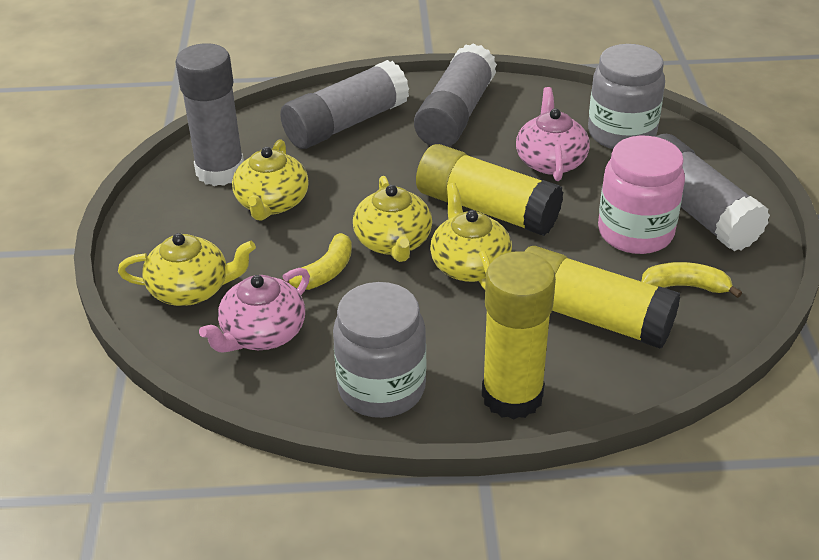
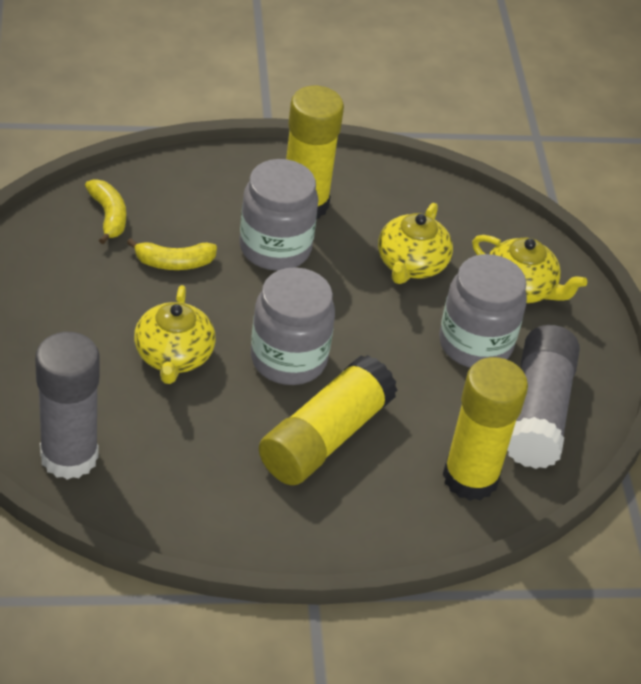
grey glue stick: [176,43,244,186] [280,60,409,149] [414,43,497,147] [655,134,770,251] = 4 -> [35,332,99,480] [507,325,580,469] = 2
grey jar: [333,282,426,418] [588,44,665,149] = 2 -> [239,159,318,271] [251,267,335,385] [439,254,527,368] = 3
pink jar: [598,136,685,254] = 1 -> none = 0
pink teapot: [199,268,310,353] [516,87,590,181] = 2 -> none = 0
yellow teapot: [118,233,256,306] [232,139,309,221] [353,176,432,262] [430,183,512,290] = 4 -> [134,285,216,384] [378,203,453,284] [472,235,587,303] = 3

